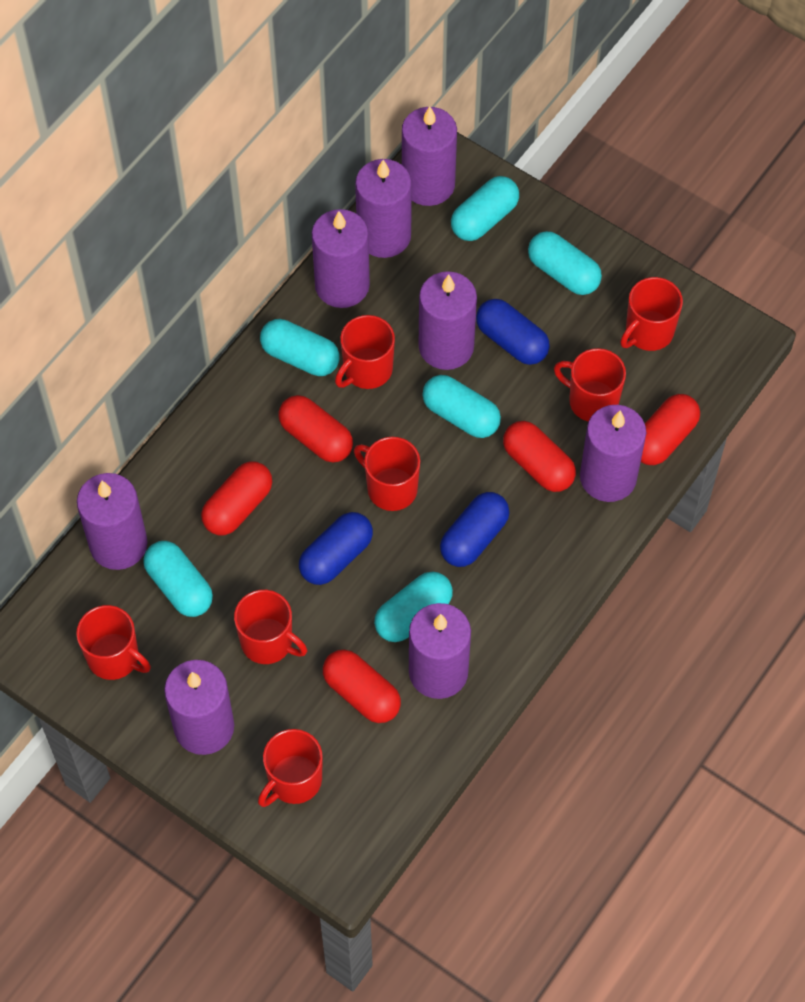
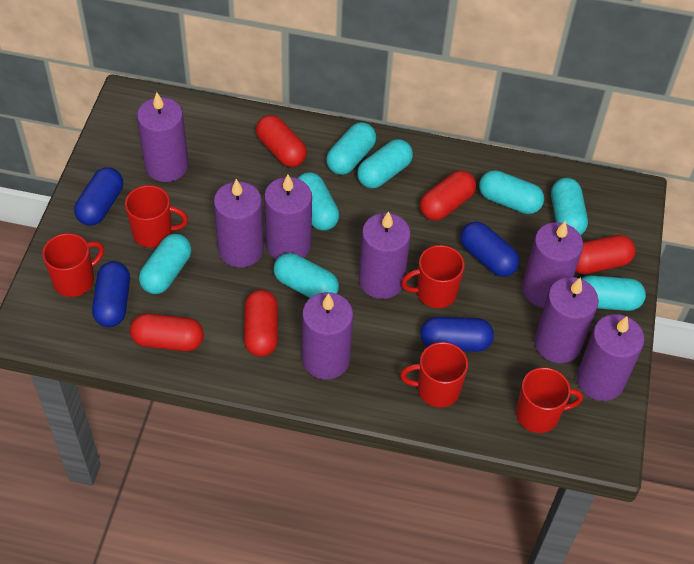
blue capsule: [299,512,373,585] [440,492,510,567] [476,299,550,365] = 3 -> [74,167,123,226] [92,261,130,327] [420,317,494,352] [460,222,519,277] = 4
red mug: [76,605,151,680] [234,590,307,664] [258,729,323,807] [335,315,395,389] [354,437,420,511] [554,348,626,422] [620,277,683,351] = 7 -> [42,233,104,297] [125,185,188,248] [400,342,468,407] [401,245,465,308] [516,367,583,433] = 5
turquoise capsule: [143,541,213,617] [260,319,340,376] [374,571,453,642] [422,375,501,438] [451,176,519,241] [528,231,602,295] = 6 -> [139,234,191,294] [273,253,339,298] [297,172,339,231] [326,122,376,175] [357,139,413,189] [479,170,544,214] [551,178,588,235] [581,275,646,311] = 8

